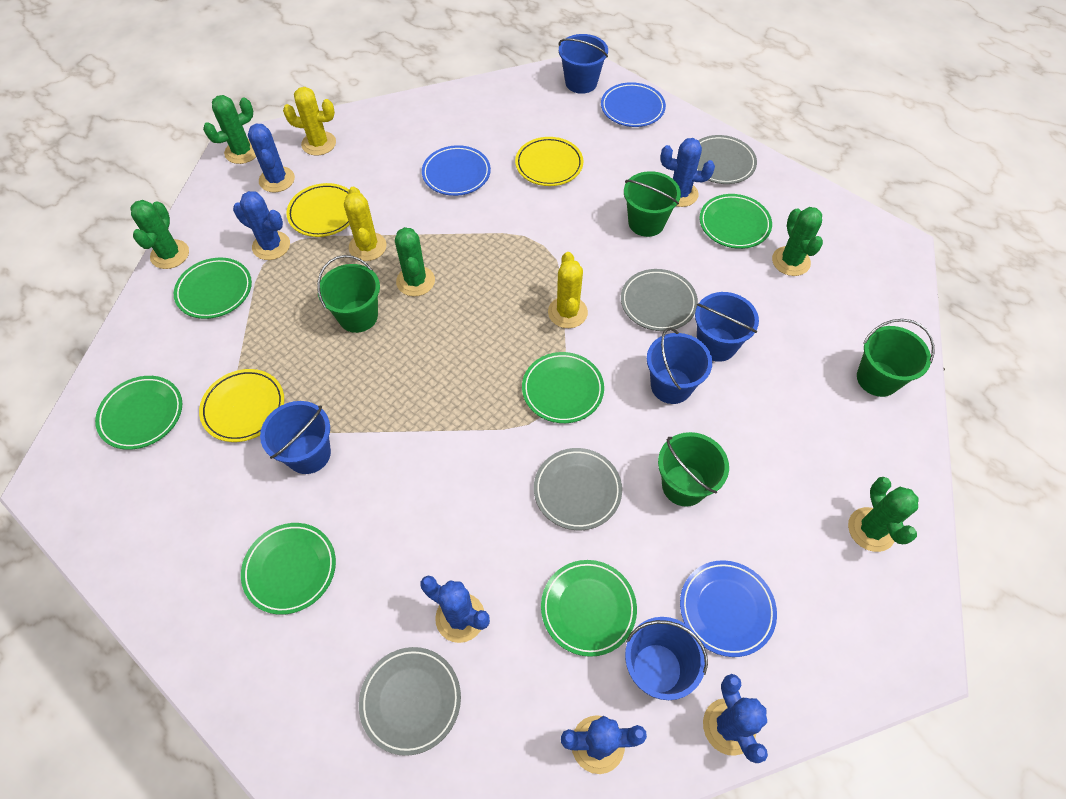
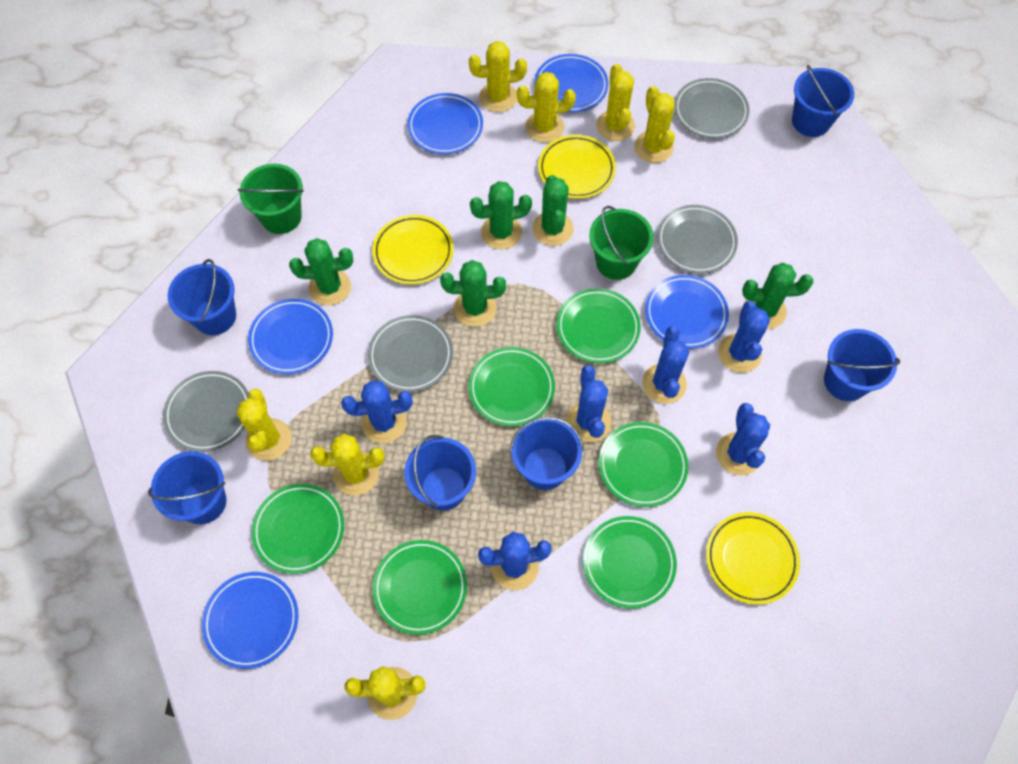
blue bucket: [260,401,331,474] [559,34,608,94] [625,617,708,700] [647,328,712,404] [695,292,759,362] = 5 -> [148,451,226,524] [168,259,236,335] [404,435,476,511] [510,417,584,490] [792,65,854,137] [824,329,900,401] = 6
blue plate: [422,145,491,196] [601,82,666,127] [680,560,777,657] = 3 -> [202,572,299,669] [248,299,333,374] [407,93,483,154] [534,54,609,113] [645,275,729,349] = 5
green bucket: [317,255,380,333] [624,171,681,237] [658,432,729,507] [857,319,935,397] = 4 -> [238,164,304,234] [589,206,654,280] = 2
yellow cactus: [283,87,336,156] [344,187,387,261] [548,252,588,328] = 3 -> [236,389,291,461] [310,434,384,496] [345,666,425,720] [469,41,527,112] [517,72,576,143] [596,64,635,141] [634,86,675,163] = 7

